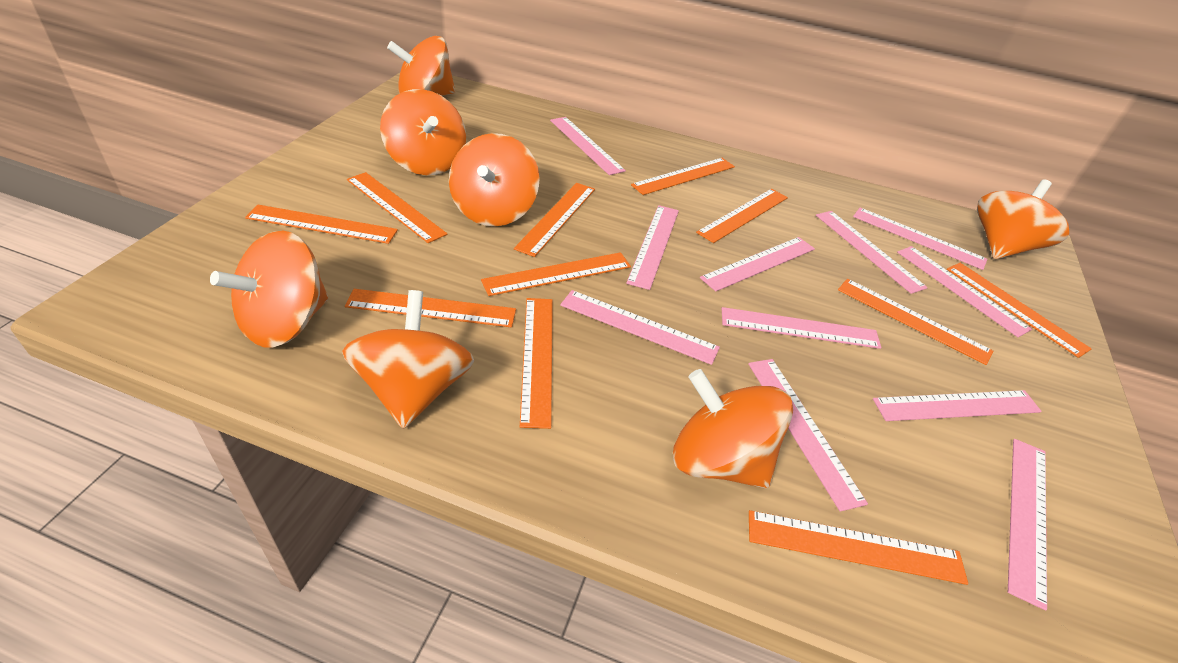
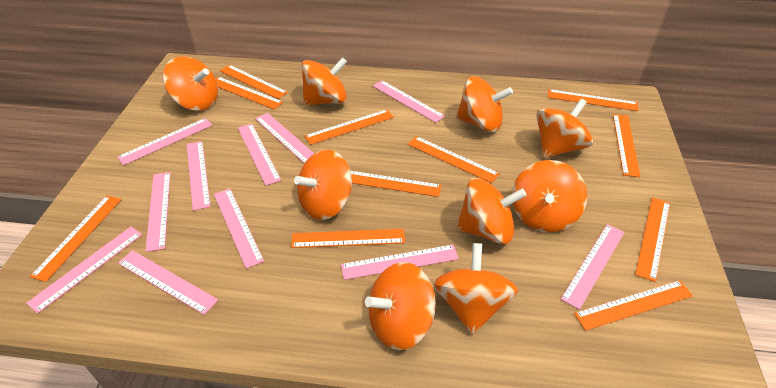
orange spinning top: [210,231,329,347] [342,290,474,429] [380,89,466,175] [387,36,455,96] [449,133,540,226] [673,369,793,488] [977,180,1069,259] = 7 -> [163,56,218,111] [294,150,352,220] [301,57,347,105] [365,262,436,350] [433,243,518,335] [456,76,513,132] [457,178,527,244] [512,160,587,232] [536,99,593,158] = 9

